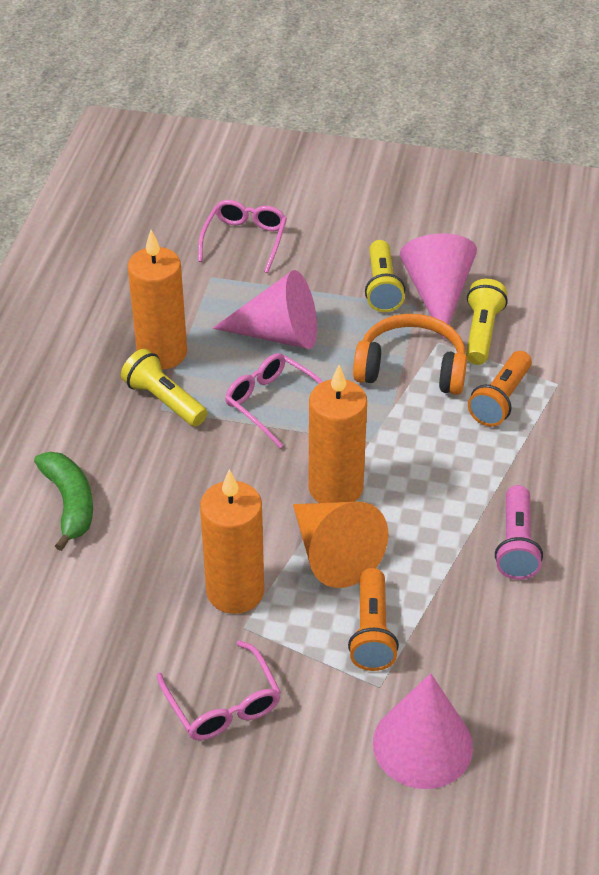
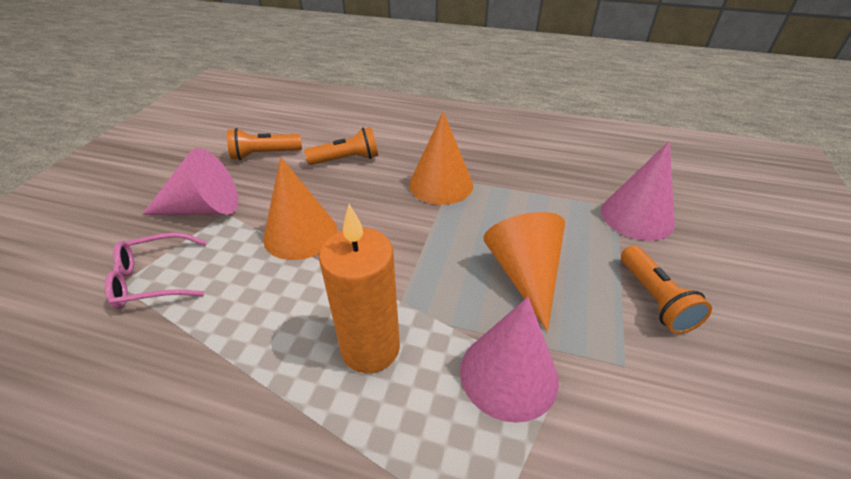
green banana: [34,452,93,551] = 1 -> none = 0
orange candle: [128,230,187,370] [200,469,264,614] [308,365,367,503] = 3 -> [319,204,400,373] = 1
orange cone: [293,502,388,588] = 1 -> [263,157,337,260] [409,112,473,205] [483,212,565,331] = 3
orange flashlight: [348,568,399,671] [468,351,532,427] = 2 -> [227,128,302,160] [304,127,378,165] [621,245,712,334] = 3
orange headphones: [353,314,467,395] = 1 -> none = 0
pink flashlight: [495,485,543,580] = 1 -> none = 0
pink glasses: [156,640,281,740] [198,200,287,273] [225,353,323,448] = 3 -> [105,232,207,309] = 1
yellow flashlight: [121,349,207,427] [365,240,405,312] [466,279,508,365] = 3 -> none = 0

